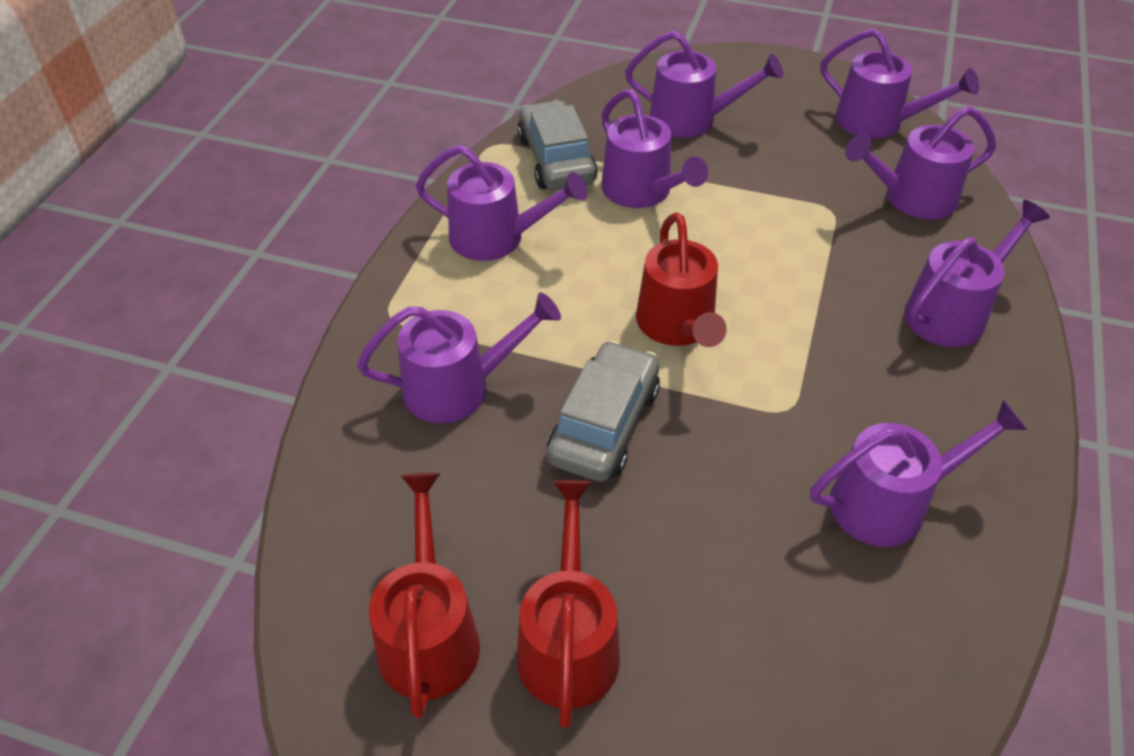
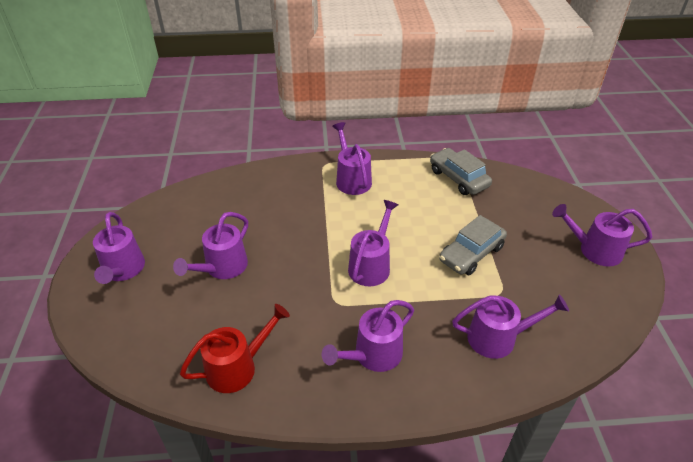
purple watering can: [357,292,561,423] [416,145,587,261] [601,89,708,208] [625,30,783,138] [810,400,1027,547] [821,29,979,139] [845,106,996,220] [904,200,1050,347] = 8 -> [93,212,145,284] [173,212,248,279] [322,300,414,372] [332,122,372,195] [348,200,398,286] [452,294,569,359] [552,204,652,267] = 7
red watering can: [369,473,480,719] [517,480,620,729] [636,212,727,347] = 3 -> [180,304,290,393] = 1

